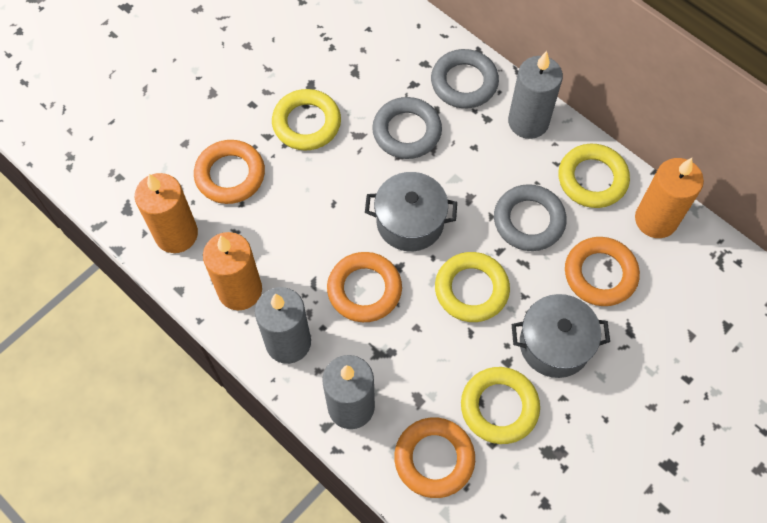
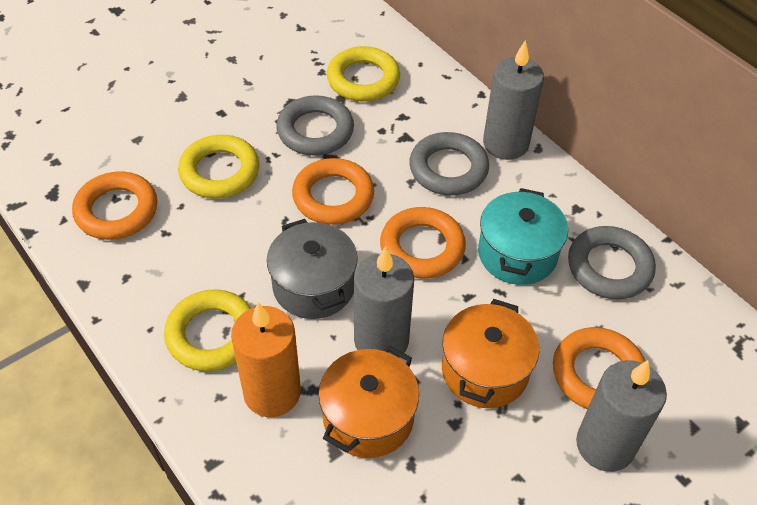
grey pot: [365,172,457,251] [512,294,610,378] = 2 -> [267,219,358,319] = 1
orange candle: [135,173,198,253] [203,232,262,310] [635,158,704,238] = 3 -> [231,302,301,417] = 1
orange pot: none = 0 -> [318,345,419,458] [442,299,539,408] = 2
turquoise pot: none = 0 -> [478,188,568,285] = 1
yellow ring: [272,89,341,151] [435,252,510,322] [461,367,540,444] [558,144,630,208] = 4 -> [164,290,251,371] [178,135,259,199] [327,46,400,102] = 3

